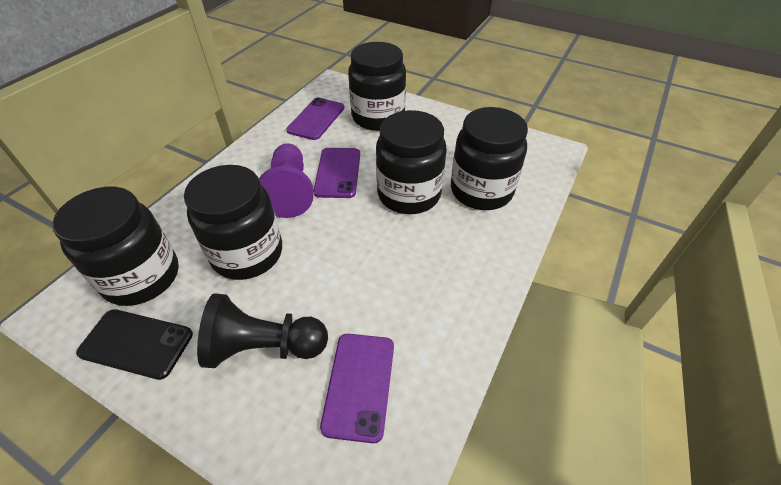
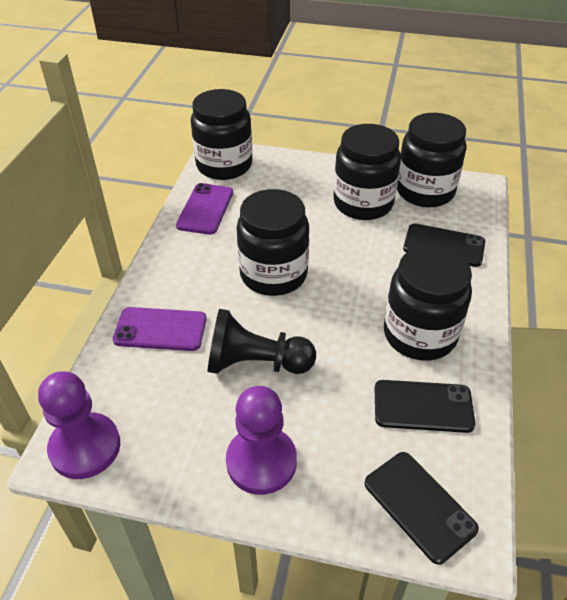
black phone: [76,309,193,380] = 1 -> [365,452,479,565] [375,380,475,433] [403,224,485,267] = 3
purple pawn: [259,143,314,218] = 1 -> [38,371,120,479] [226,386,297,495] = 2
purple phone: [286,97,344,140] [314,148,360,198] [320,334,394,443] = 3 -> [113,307,207,351] [176,183,233,235] = 2

